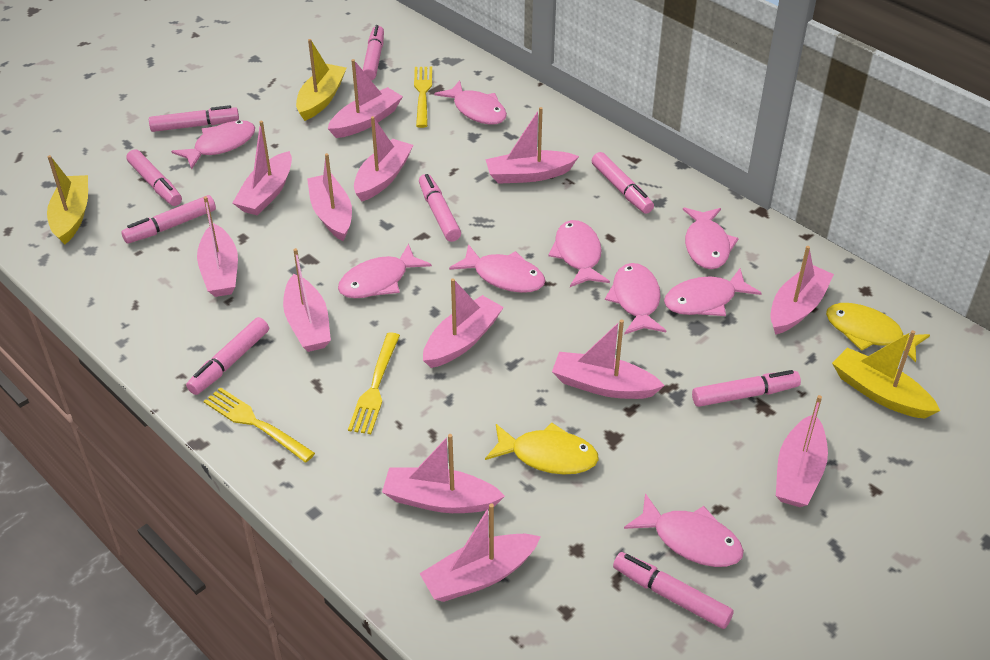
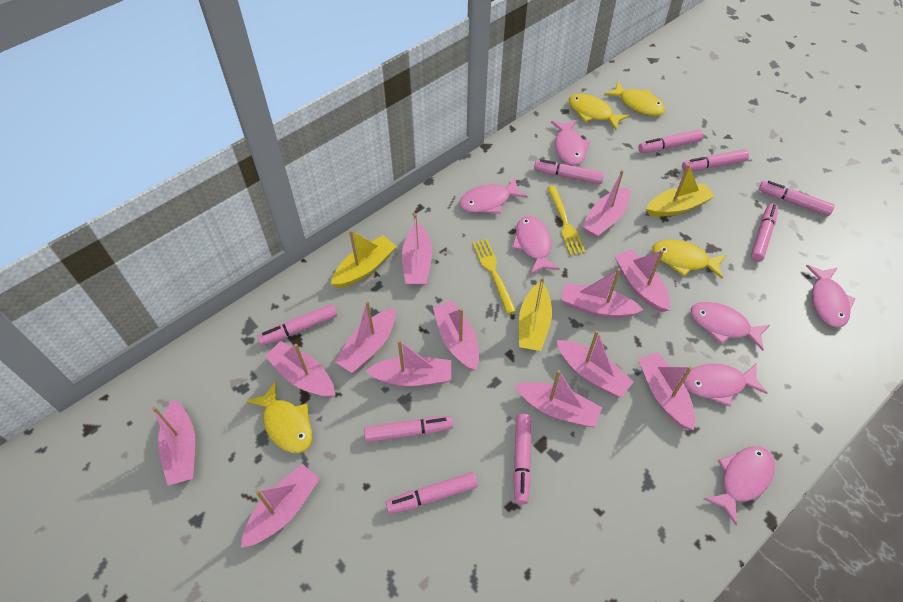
pink fish: [171,120,255,169] [338,243,432,298] [434,80,507,125] [449,244,546,293] [548,220,610,287] [605,263,666,335] [624,493,744,567] [664,268,762,316] [683,207,739,269] = 9 -> [459,178,528,214] [512,216,560,275] [551,120,591,165] [683,363,767,407] [691,302,770,351] [704,446,775,525] [806,265,856,328] = 7
yellow fish: [485,422,599,475] [826,303,930,363] = 2 -> [247,382,312,453] [569,94,629,130] [604,81,665,116] [652,240,726,279] = 4
yellow fork: [203,387,315,462] [348,333,400,434] [414,67,432,128] = 3 -> [472,239,516,314] [547,186,585,256] = 2

